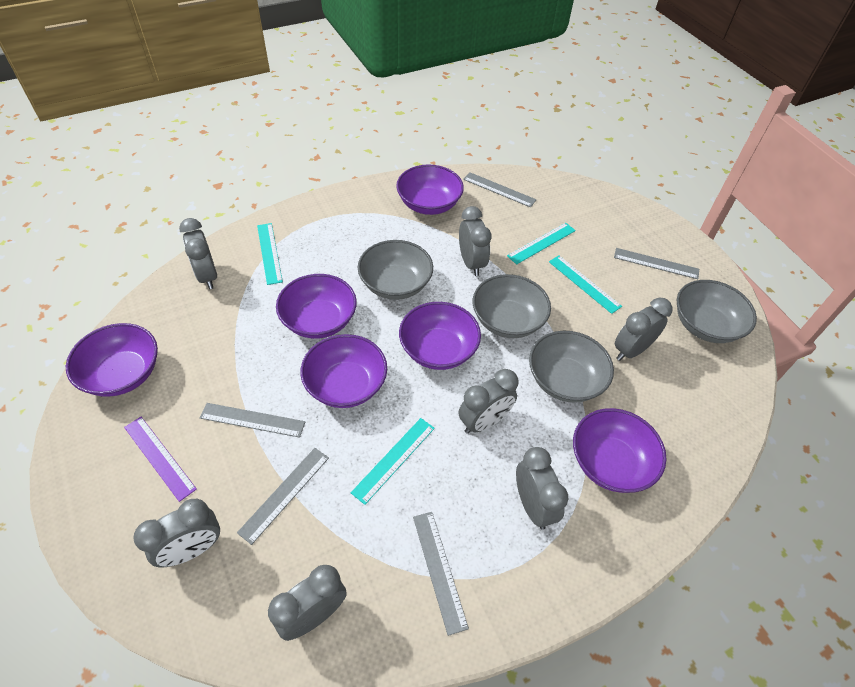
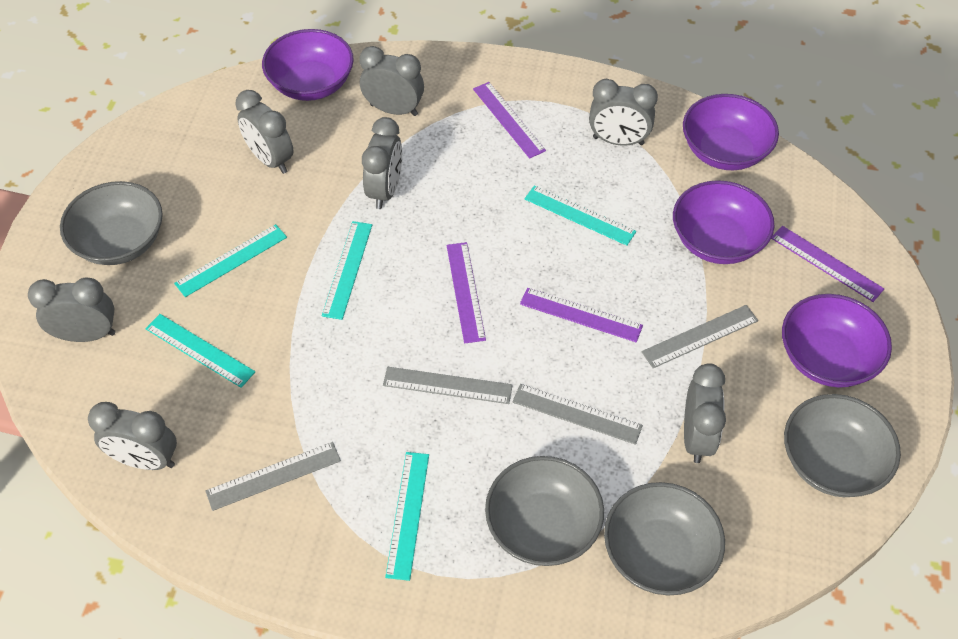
grey ruler: [200,403,305,438] [237,448,329,545] [413,512,469,636] [463,172,536,208] [614,248,699,279] = 5 -> [205,442,341,511] [383,367,513,404] [512,384,643,445] [642,305,758,368] = 4
purple bowl: [66,323,158,397] [276,274,357,339] [300,334,387,408] [396,164,464,215] [399,302,481,370] [573,408,667,493] = 6 -> [262,29,354,101] [673,180,774,264] [683,94,779,170] [782,294,892,388] = 4
purple ruler: [124,417,197,502] = 1 -> [447,242,486,343] [473,82,546,159] [520,288,643,342] [771,226,884,302] = 4
turquoise ruler: [257,223,283,285] [351,418,435,505] [507,223,576,265] [549,255,622,314] = 4 -> [145,314,255,388] [174,224,287,297] [322,221,372,320] [385,452,429,581] [525,185,636,246] = 5

